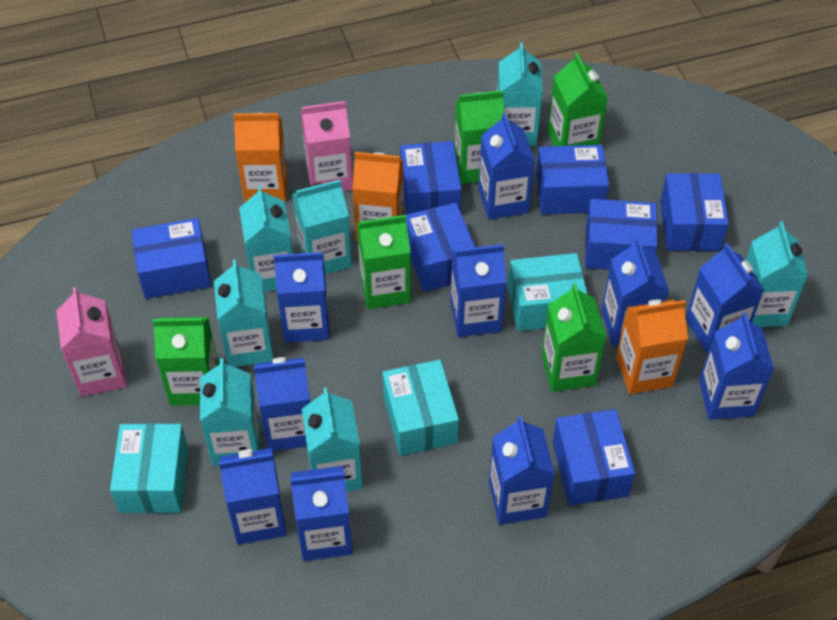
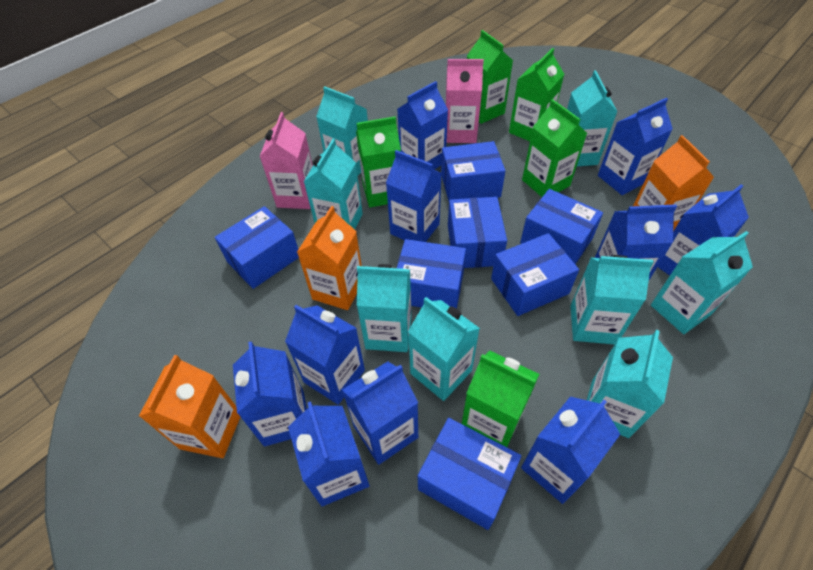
turquoise box: [110,423,188,513] [382,360,459,456] [508,253,588,331] = 3 -> none = 0
turquoise carton: [200,358,260,466] [214,259,274,367] [239,185,293,292] [292,180,352,274] [302,388,363,492] [497,42,543,146] [746,221,808,327] = 7 -> [304,139,363,229] [316,86,368,176] [357,264,412,352] [408,297,480,401] [567,70,618,166] [570,255,654,345] [587,330,673,438] [651,231,753,334] = 8

